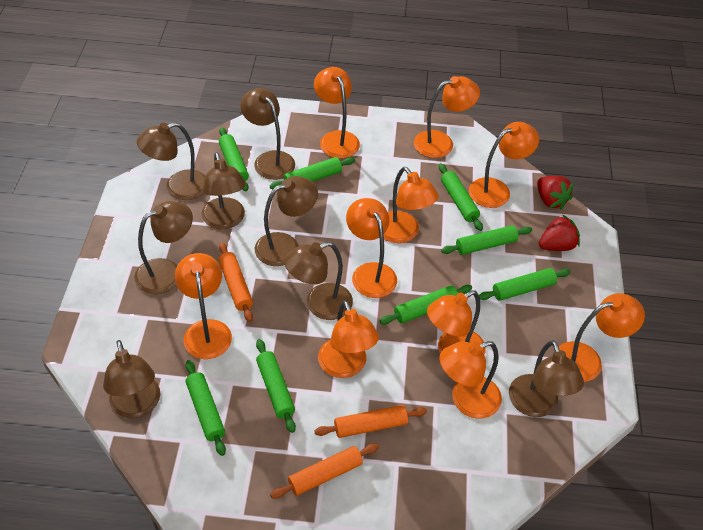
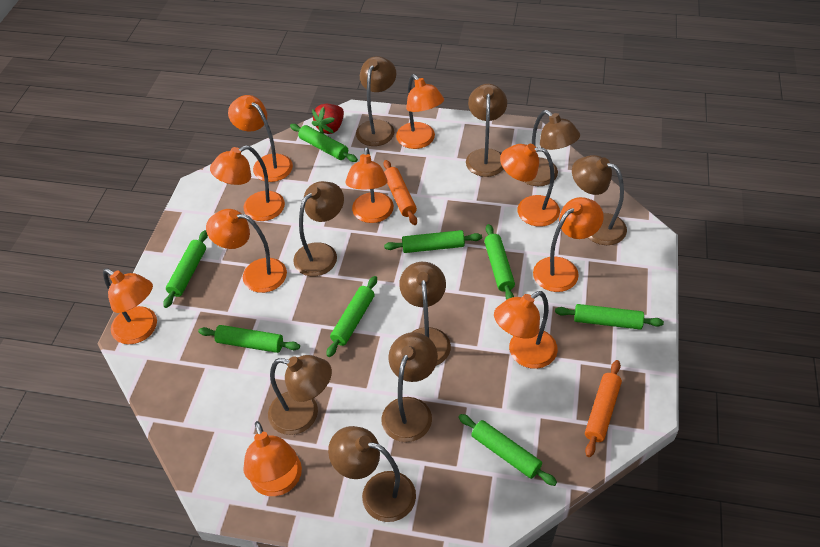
brown lamp: [103,340,160,418] [134,201,193,294] [137,122,206,200] [201,152,246,229] [240,88,295,180] [255,176,318,266] [284,242,353,320] [509,340,584,417] = 8 -> [268,355,332,435] [293,181,344,276] [328,426,416,522] [356,56,396,146] [381,332,438,442] [399,262,451,366] [466,84,507,177] [523,110,580,186] [572,155,627,245] = 9
orange rolling pin: [219,243,253,322] [270,443,379,499] [314,405,427,438] = 3 -> [383,160,417,225] [585,360,622,457] = 2
red strawberry: [537,176,574,210] [539,214,580,251] = 2 -> [312,104,344,134] = 1

